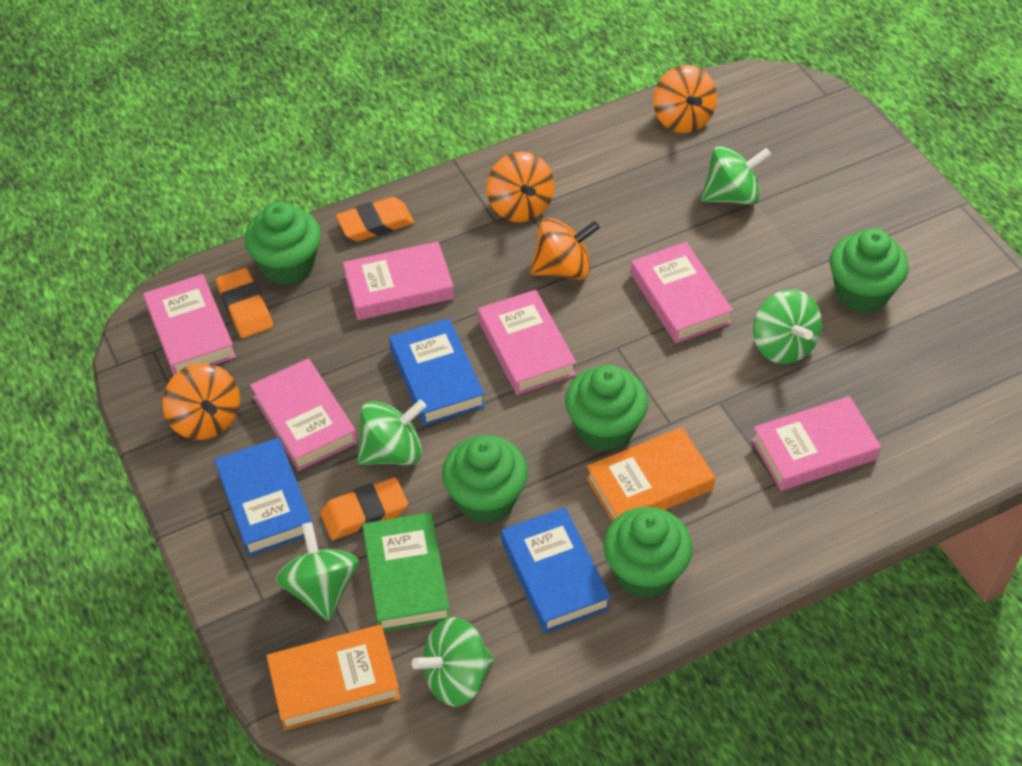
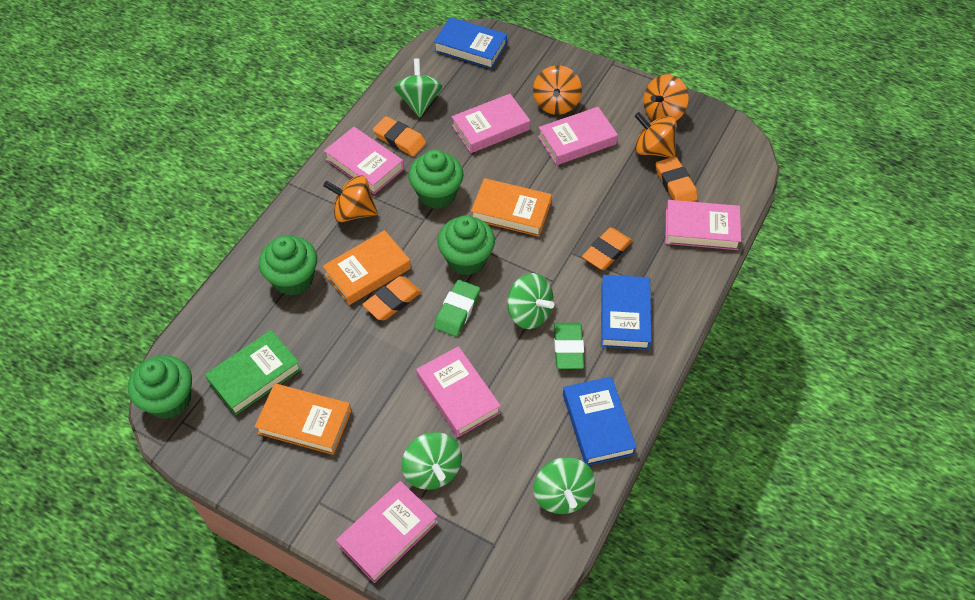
green cupcake: [245,201,321,285] [442,435,528,523] [565,365,648,451] [603,507,693,598] [830,228,909,313] = 5 -> [128,355,192,419] [259,236,317,296] [408,150,463,209] [437,215,495,275] = 4
green eraser: none = 0 -> [434,280,480,337] [554,323,584,369] = 2
green spinning top: [276,522,359,621] [357,400,426,465] [412,617,495,707] [701,146,771,205] [753,289,822,364] = 5 -> [394,58,442,117] [402,432,462,490] [507,273,554,329] [534,457,595,514] = 4
orange book: [267,625,401,731] [586,427,715,522] = 2 -> [255,383,351,455] [323,230,411,305] [471,178,552,237] = 3
orange eraser: [216,268,273,338] [320,477,408,540] [336,197,414,241] = 3 -> [362,276,421,320] [373,116,426,157] [582,227,632,270] [656,156,698,202] = 4

